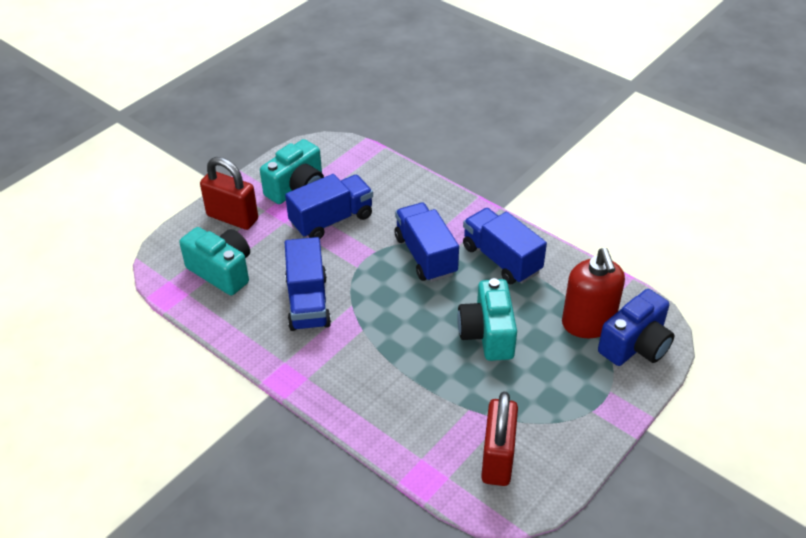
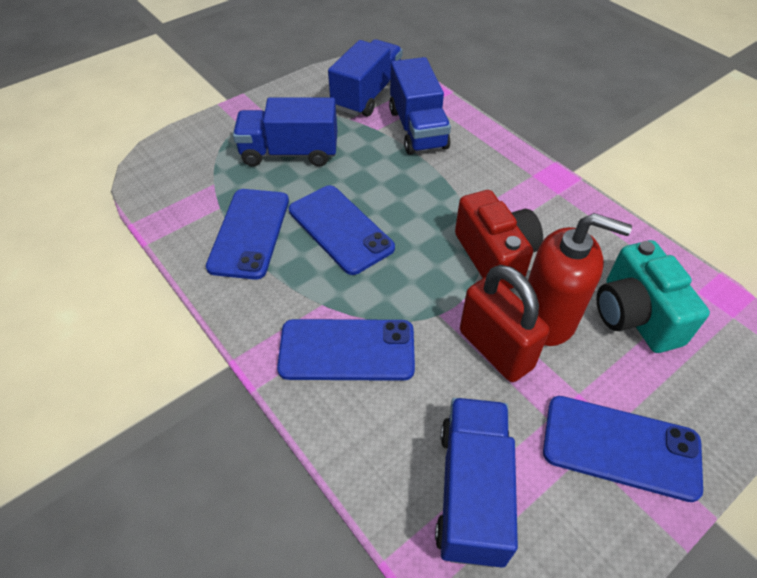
blue camera: [598,289,674,366] = 1 -> none = 0
blue phone: none = 0 -> [206,189,289,280] [277,319,415,381] [289,185,395,275] [543,396,703,502] = 4
red camera: none = 0 -> [455,190,543,289] = 1
red padlock: [200,157,258,230] [481,391,518,486] = 2 -> [460,265,550,382] = 1
turquoise camera: [179,227,250,295] [260,139,324,204] [457,278,517,361] = 3 -> [596,240,710,353] = 1

